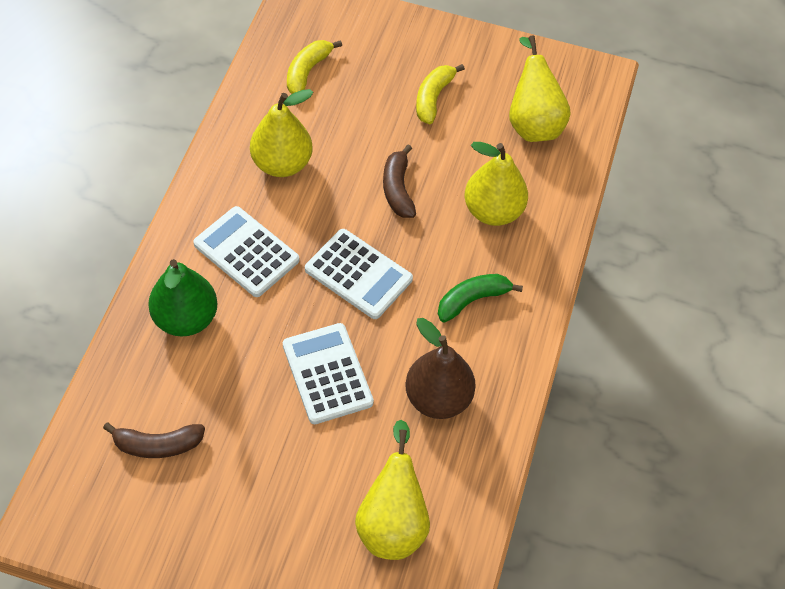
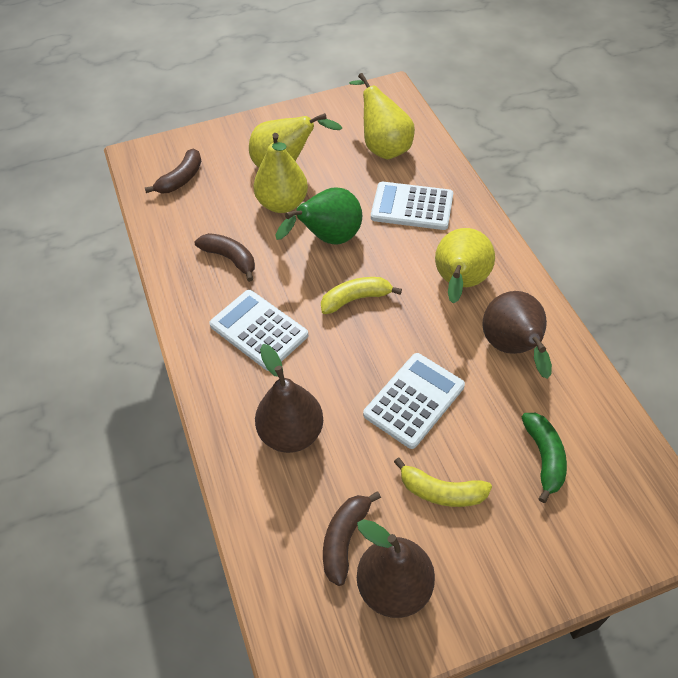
brown banana: [103,423,205,458] [383,145,416,218] = 2 -> [145,149,201,194] [195,233,255,282] [323,491,381,586] = 3
brown pear: [405,318,476,419] = 1 -> [255,344,323,453] [357,519,435,618] [482,291,552,379] = 3

